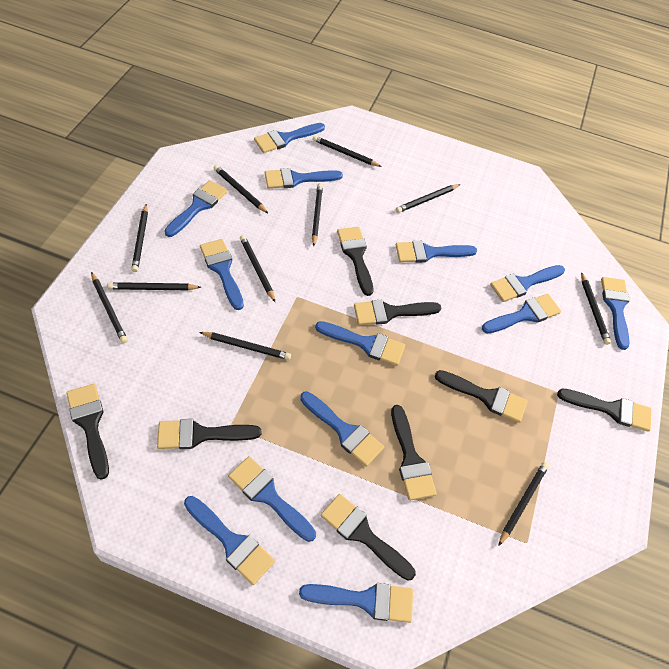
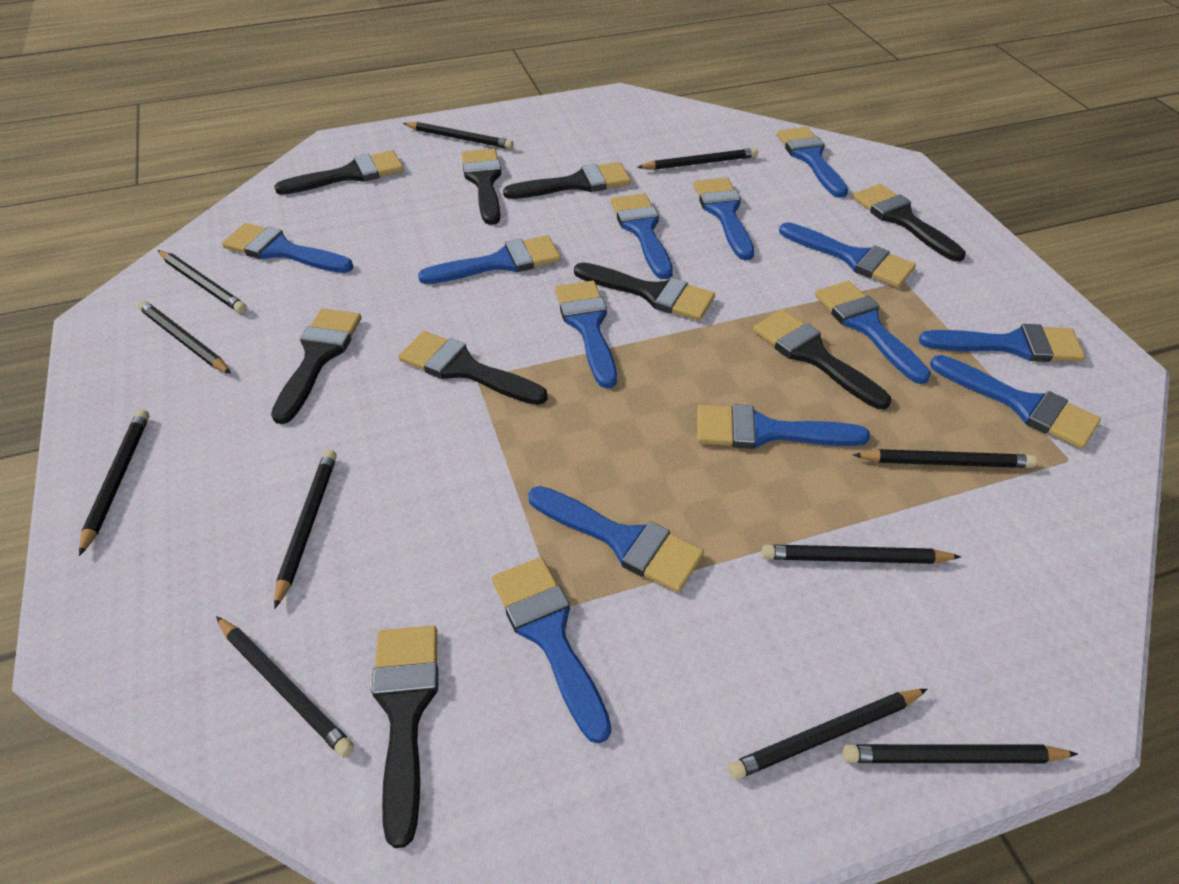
black brush: [66,384,109,480] [157,419,261,449] [321,494,416,581] [337,227,373,296] [354,300,441,325] [391,405,437,501] [435,370,528,423] [557,389,651,432] = 8 -> [271,309,361,424] [274,150,404,195] [371,625,438,848] [398,331,548,405] [461,149,501,225] [503,162,631,199] [574,262,715,321] [753,310,891,409] [853,184,966,262] = 9

